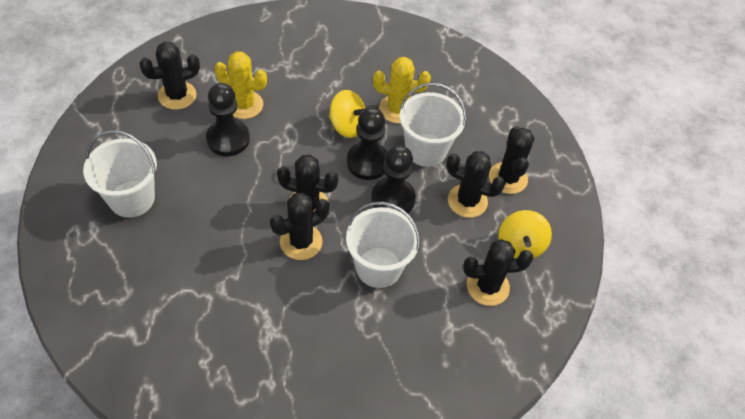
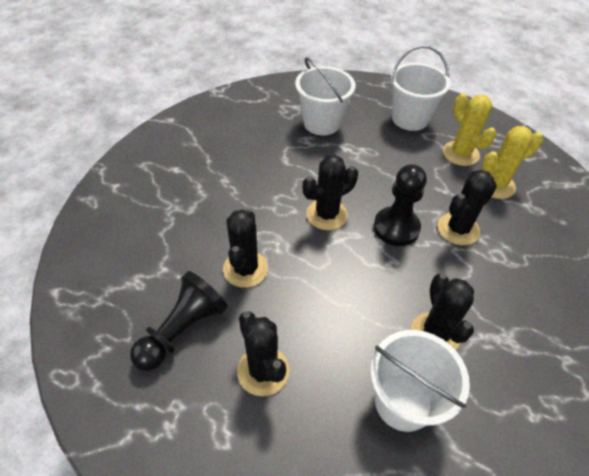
black cactus: [139,42,200,110] [270,192,329,260] [277,155,339,212] [446,151,505,218] [463,239,533,306] [489,126,535,194] = 6 -> [223,209,268,288] [237,311,290,396] [303,155,358,230] [411,273,474,350] [438,170,497,245] = 5
black pawn: [206,83,250,156] [346,107,387,180] [371,145,416,213] = 3 -> [130,271,228,371] [374,164,427,246] = 2
yellow spinning top: [329,90,367,138] [498,210,552,259] = 2 -> none = 0

